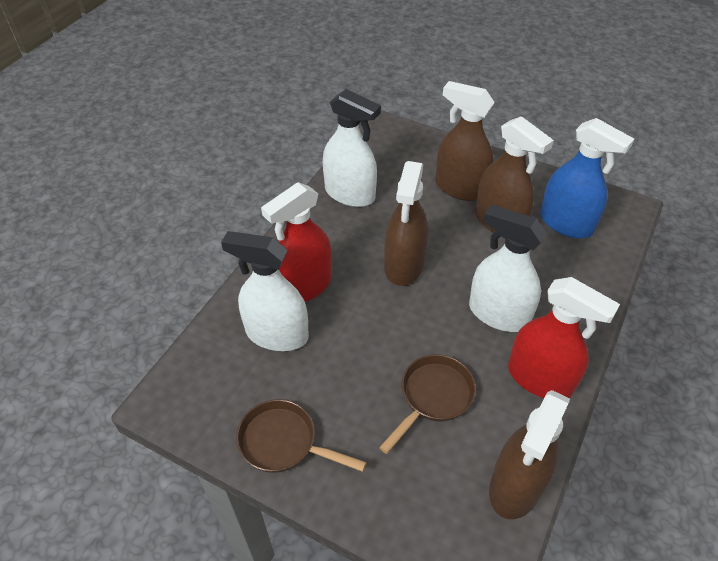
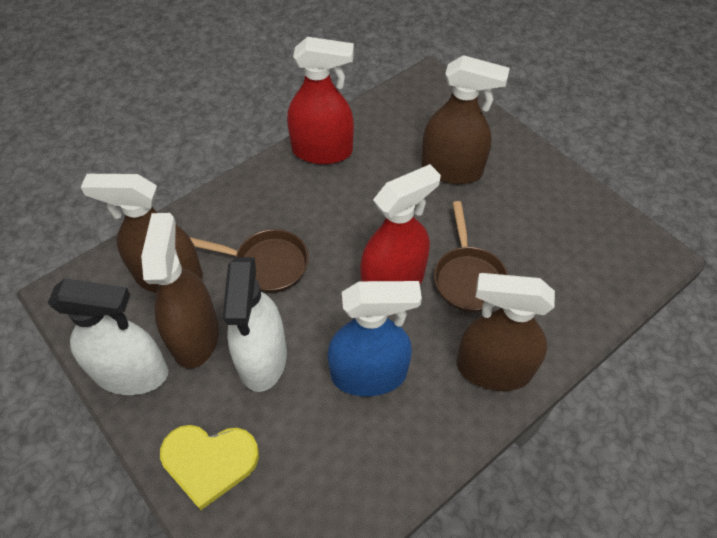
white spray bottle: [221,231,309,351] [323,89,381,207] [469,204,547,332] = 3 -> [48,278,168,395] [223,257,287,392] = 2
yellow heart: none = 0 -> [160,425,259,510] = 1

